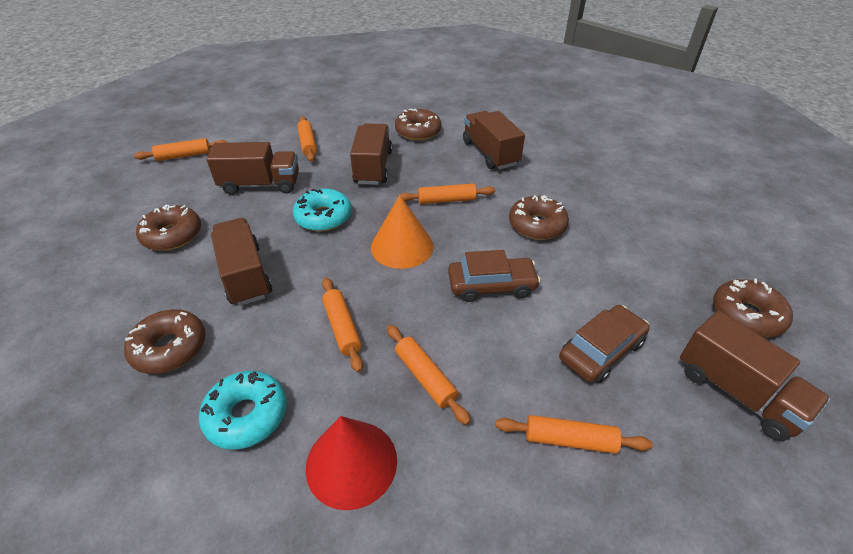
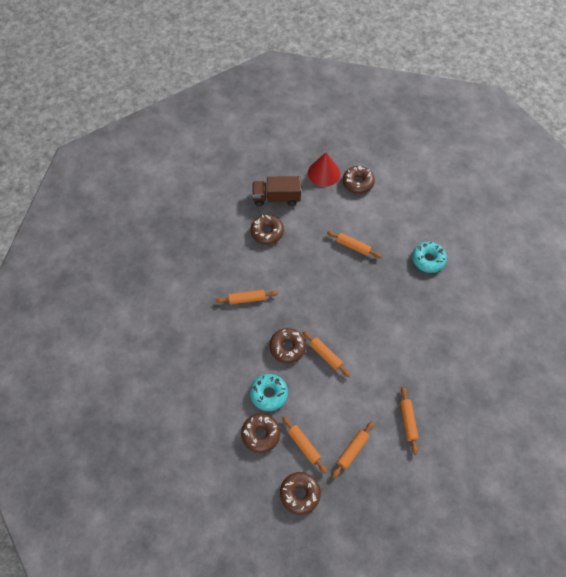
brown car: [448,250,541,302] [559,305,650,383] = 2 -> none = 0
brown truck: [206,142,299,195] [211,218,272,306] [350,123,392,185] [463,111,525,169] [680,311,830,441] = 5 -> [252,176,301,206] = 1
orange cone: [371,195,434,269] = 1 -> none = 0

